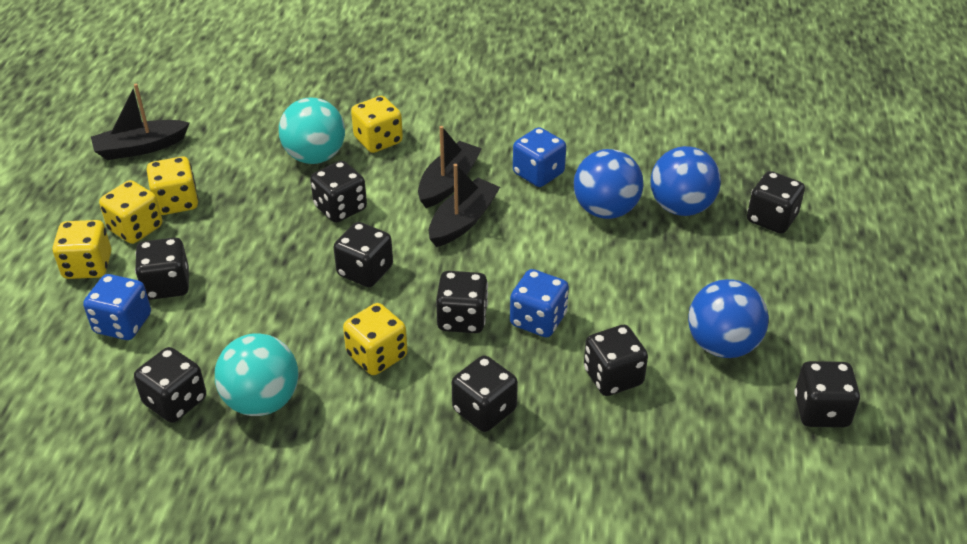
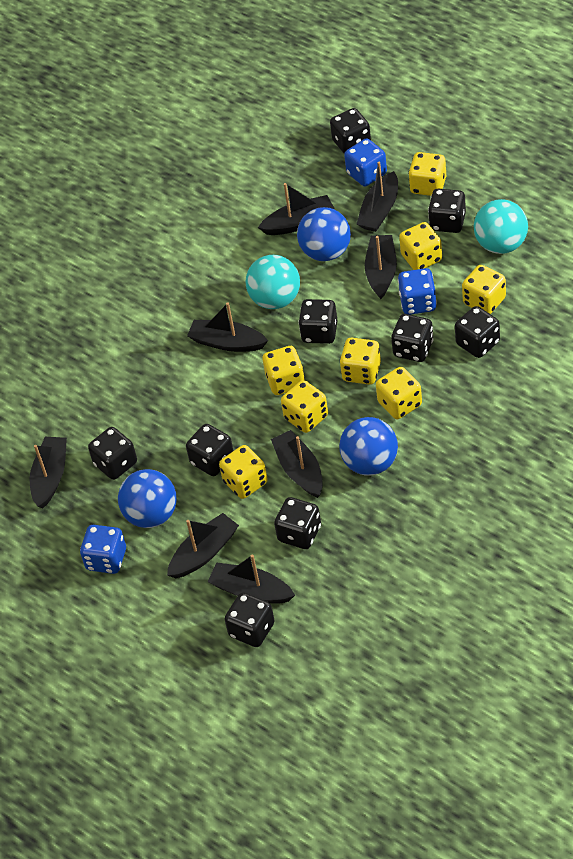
black boat: [91,84,190,160] [418,126,482,208] [429,164,500,247] = 3 -> [30,437,67,508] [167,513,239,578] [187,302,268,352] [207,554,295,604] [258,183,335,235] [271,430,323,498] [357,162,398,232] [365,235,397,299] = 8
yellow dice: [52,220,111,279] [99,180,162,244] [147,156,199,215] [343,303,408,375] [351,96,403,153] = 5 -> [219,445,268,499] [263,346,305,395] [281,380,328,433] [340,338,381,385] [376,367,422,419] [399,222,442,270] [408,152,446,196] [462,265,506,314] = 8

